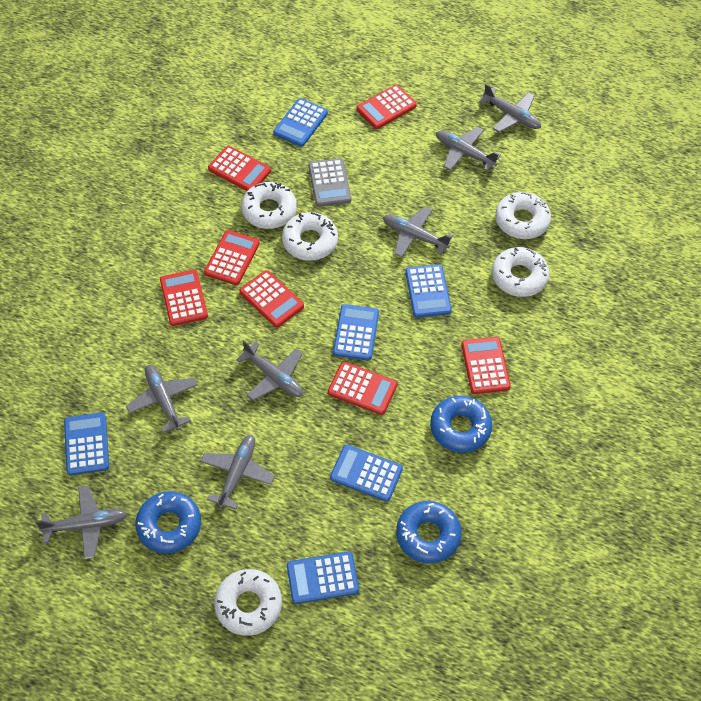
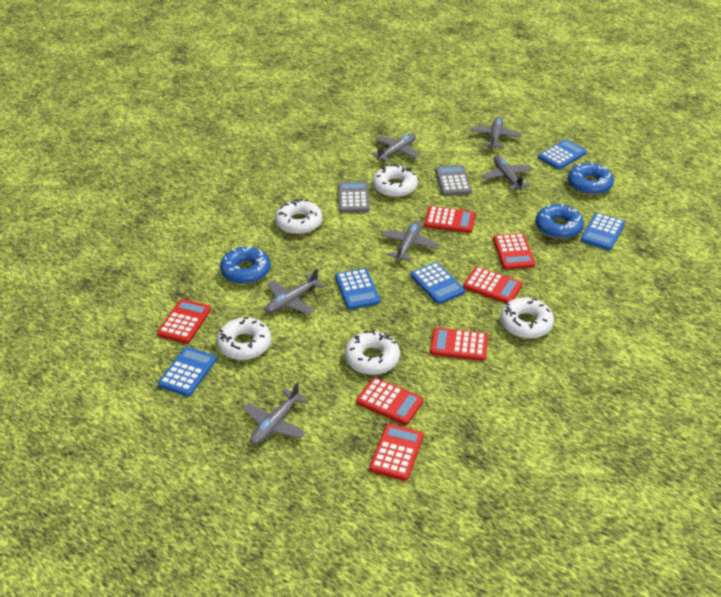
blue calculator: [64,412,109,475] [274,98,328,147] [287,551,359,604] [330,445,403,502] [333,304,379,360] [405,264,452,318] = 6 -> [158,347,217,397] [335,268,380,309] [410,262,465,304] [538,139,587,169] [581,213,625,250] = 5
grey calculator: [308,158,351,207] = 1 -> [338,181,370,212] [435,165,472,196] = 2
grey plane: [35,486,127,559] [126,365,198,433] [201,435,275,509] [236,340,303,401] [383,207,453,257] [436,126,501,171] [479,84,541,132] = 7 -> [243,382,308,445] [265,269,324,314] [371,133,420,162] [381,220,438,261] [471,116,522,149] [481,155,533,190] = 6

